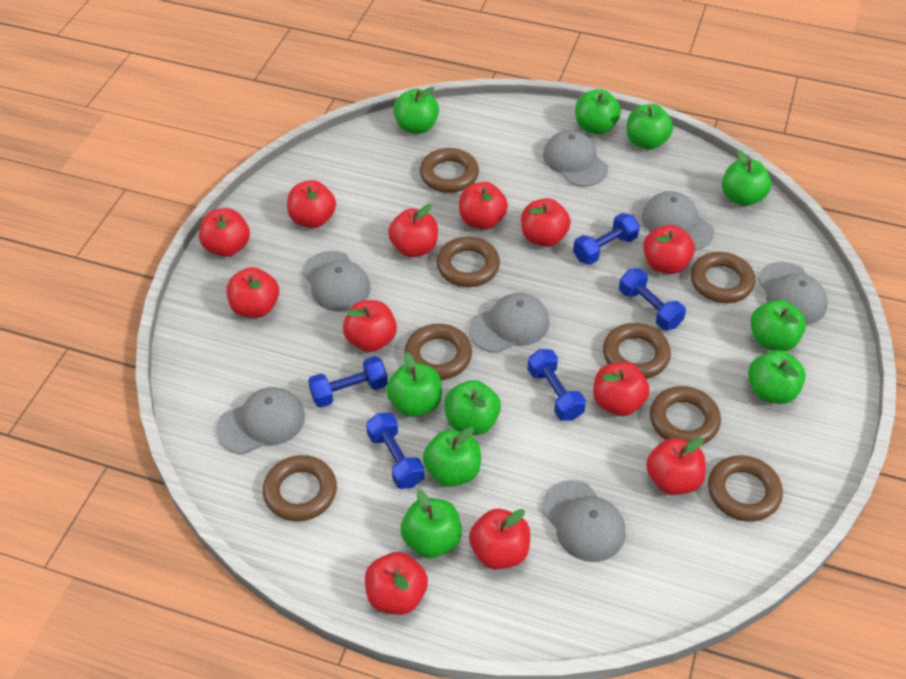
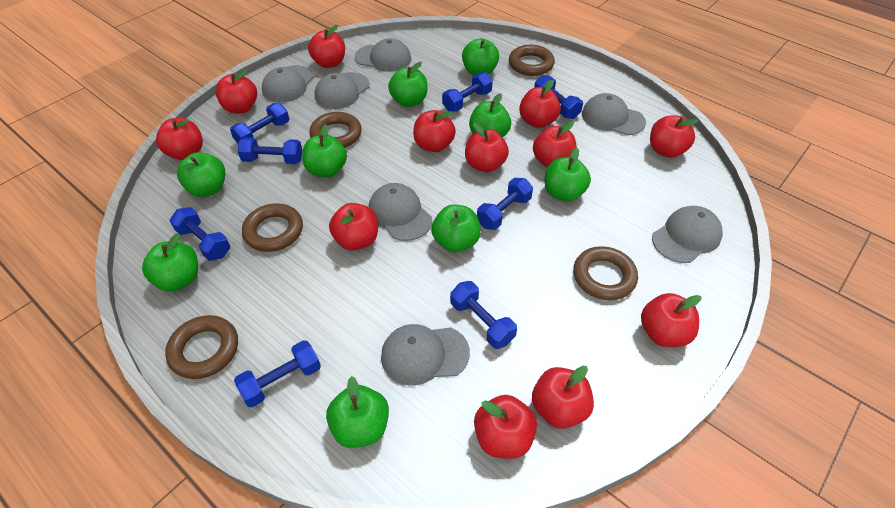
blue dumbbell: [308,356,388,408] [366,413,424,489] [527,349,586,421] [573,213,640,265] [619,268,686,330] = 5 -> [169,207,230,261] [230,103,289,143] [234,340,321,407] [238,137,302,164] [442,72,493,112] [450,281,517,349] [477,178,533,230] [534,75,583,119] = 8
brown ring: [263,455,337,522] [404,324,472,380] [420,148,479,193] [436,237,500,287] [603,323,671,379] [650,386,721,445] [690,252,755,303] [708,455,783,522] = 8 -> [165,315,238,379] [242,204,303,252] [309,112,361,148] [509,45,555,76] [573,246,638,300] = 5
green apple: [386,352,442,417] [393,87,439,134] [401,490,462,558] [423,427,481,487] [444,380,501,435] [575,89,621,135] [626,104,673,150] [722,150,771,206] [748,350,806,404] [751,300,806,351] = 10 -> [142,233,198,292] [177,152,225,197] [302,124,347,177] [326,376,389,448] [388,62,427,107] [431,205,481,252] [462,38,499,76] [469,93,511,138] [545,148,591,201] = 9

